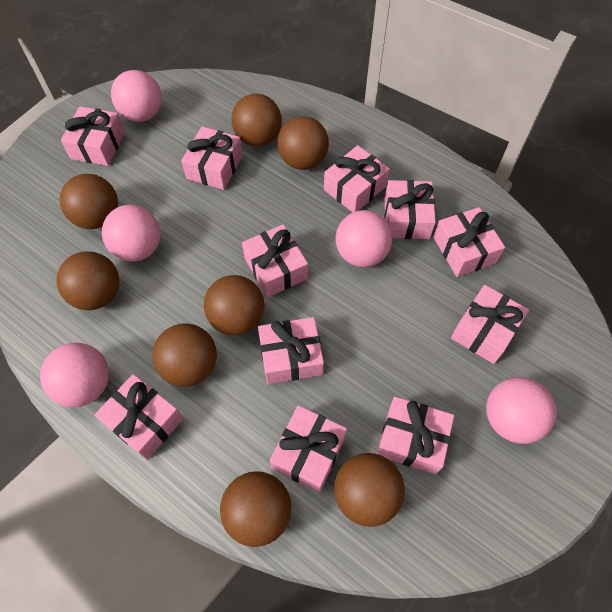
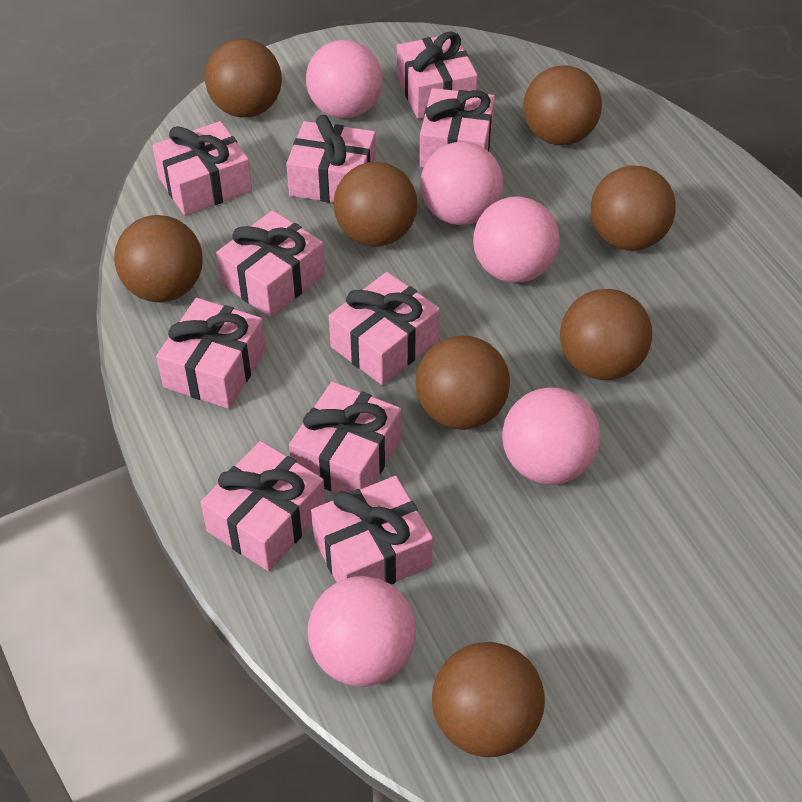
pink gift: [61,106,125,166] [95,374,183,460] [181,126,243,190] [242,224,308,298] [258,317,324,384] [270,405,347,492] [324,145,390,212] [377,397,454,474] [385,180,436,239] [433,207,505,277] [451,285,529,364] = 11 -> [152,121,252,216] [156,298,266,409] [200,441,325,571] [216,210,325,318] [286,115,376,203] [289,381,401,493] [311,476,433,585] [329,272,440,385] [397,31,478,119] [419,88,495,167] = 10

